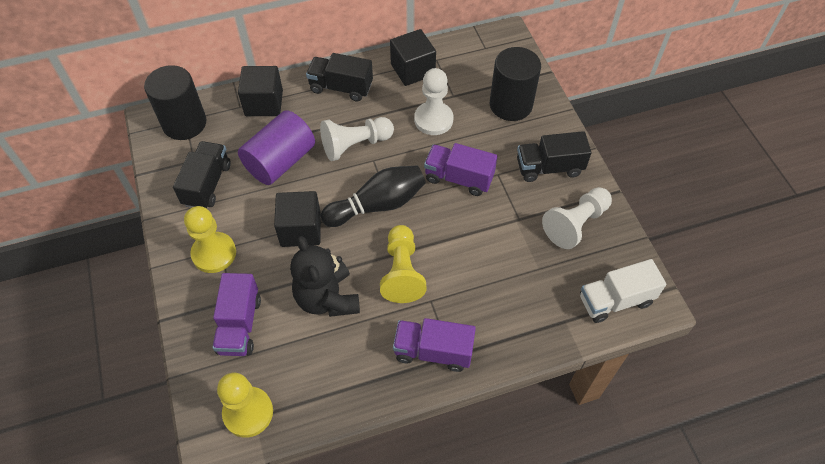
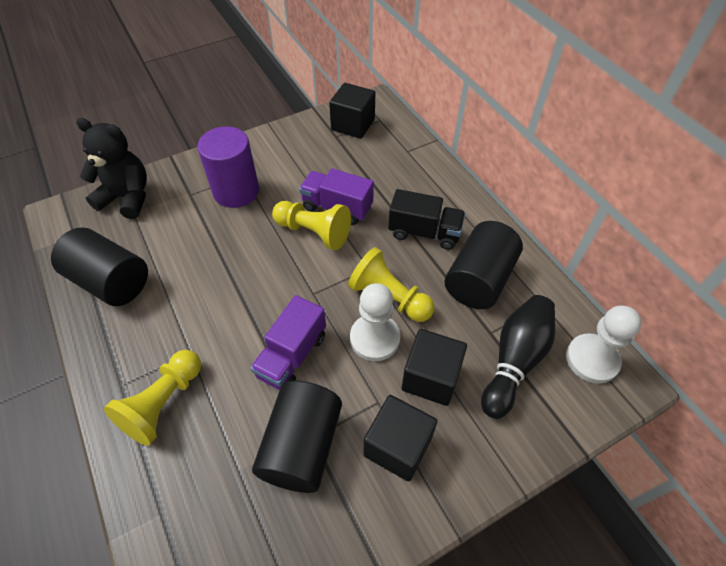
black cylinder: [144,65,206,140] [490,47,541,121] = 2 -> [51,227,148,306] [252,380,342,493] [445,221,523,309] = 3
black truck: [173,141,231,208] [306,53,373,102] [517,131,592,182] = 3 -> [388,189,465,250] = 1
purple truck: [212,273,261,356] [393,318,476,372] [424,143,497,196] = 3 -> [250,295,326,390] [299,168,374,225] = 2
white pawn: [320,117,394,161] [414,68,453,135] [542,187,612,249] = 3 -> [350,283,400,361] [566,305,642,384] = 2
white truck: [580,259,666,323] = 1 -> none = 0

